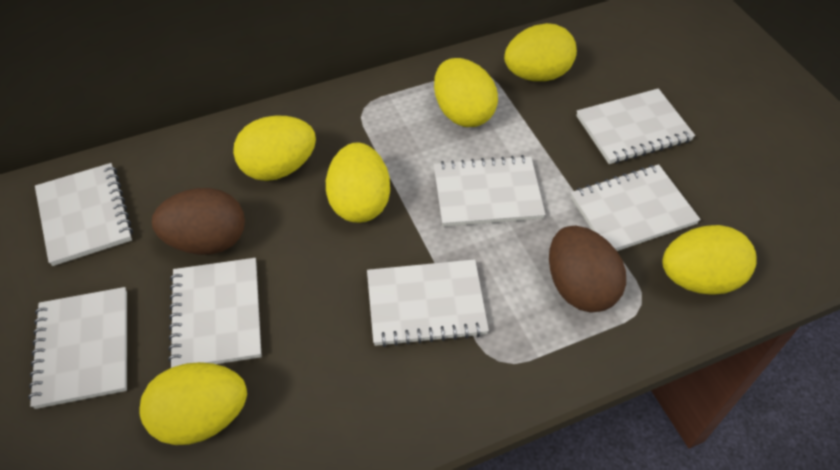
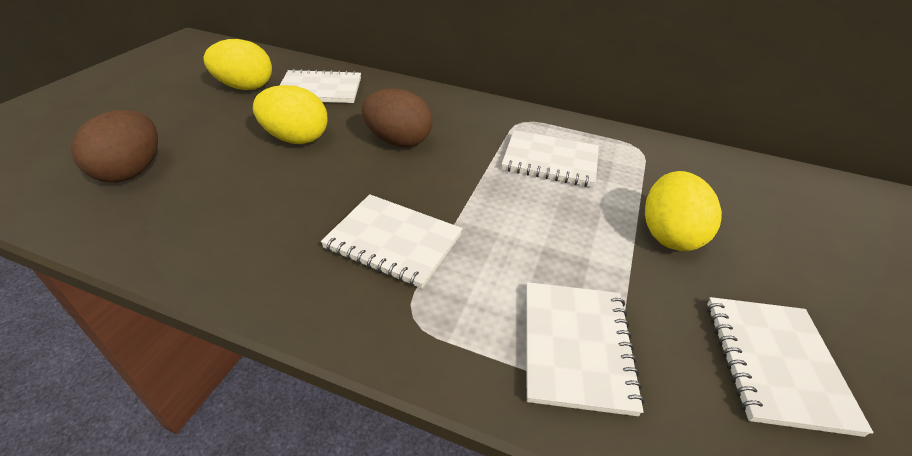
white notebook: [28,287,127,409] [35,163,133,266] [168,258,262,368] [367,259,489,347] [434,155,546,227] [571,164,701,251] [576,88,695,164] = 7 -> [279,69,361,103] [321,194,463,289] [502,130,599,187] [526,282,645,416] [707,297,873,437] = 5
yellow egg: [139,362,247,445] [233,116,316,181] [326,143,390,223] [434,58,498,127] [504,23,577,81] [662,225,757,295] = 6 -> [203,39,272,90] [253,85,327,144] [645,171,722,251] = 3

